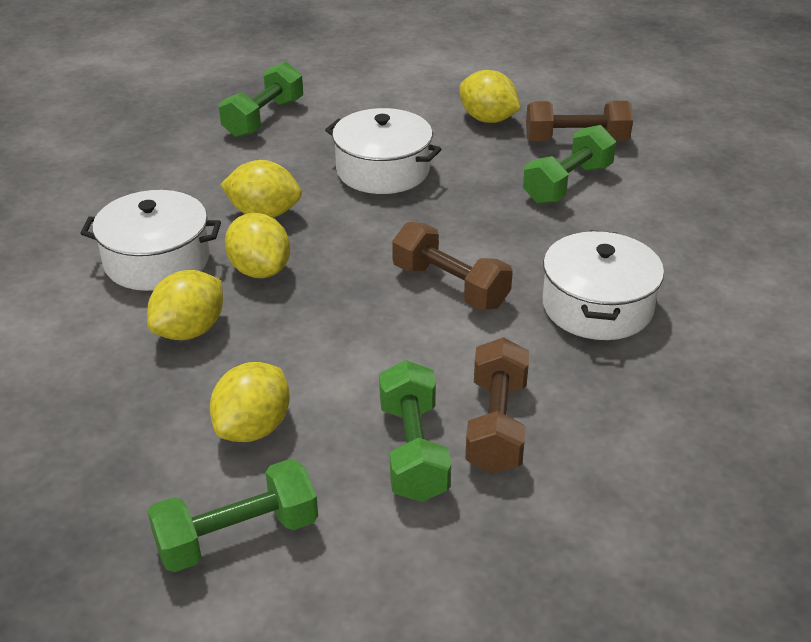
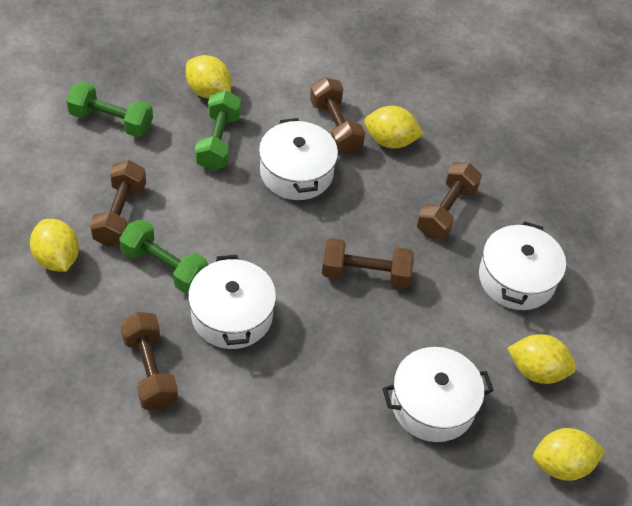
brown dumbbell: [392,222,513,310] [465,337,529,474] [526,101,633,141] = 3 -> [90,160,146,247] [120,312,178,410] [310,77,365,155] [322,238,414,288] [416,162,482,239] = 5
green dumbbell: [147,459,318,572] [219,62,303,138] [379,360,451,502] [523,125,616,204] = 4 -> [66,81,153,137] [119,219,208,294] [195,90,241,171] = 3
white pot: [80,190,221,291] [325,108,442,194] [543,230,664,340] = 3 -> [188,255,276,349] [259,118,338,200] [382,347,494,442] [479,221,566,310] = 4

